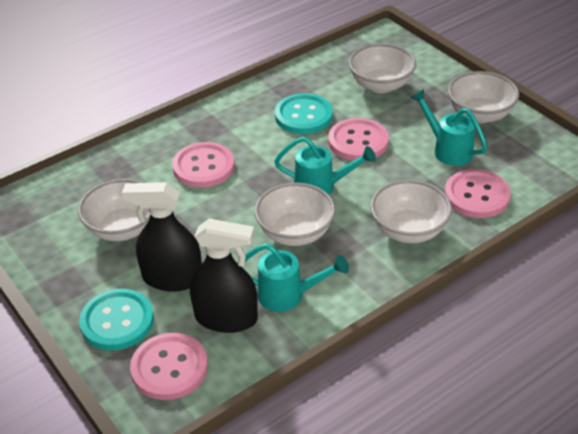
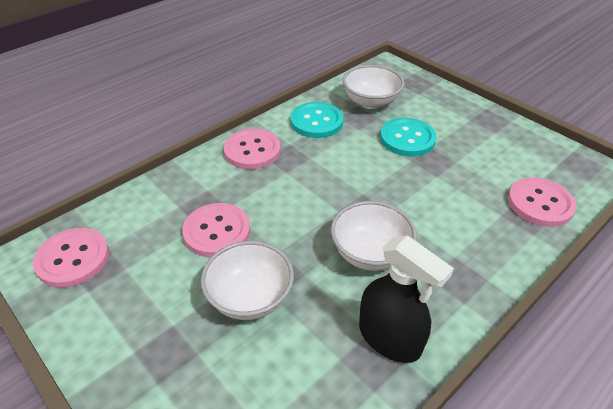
black spray bottle: [122,182,202,292] [190,218,258,333] = 2 -> [359,235,454,363] = 1
turquoise watering can: [245,243,349,312] [274,137,376,195] [411,89,487,166] = 3 -> none = 0
white bowl: [78,179,150,241] [255,183,335,246] [349,44,416,93] [370,180,452,243] [448,71,519,123] = 5 -> [201,241,294,320] [331,201,417,271] [343,65,404,109] = 3

